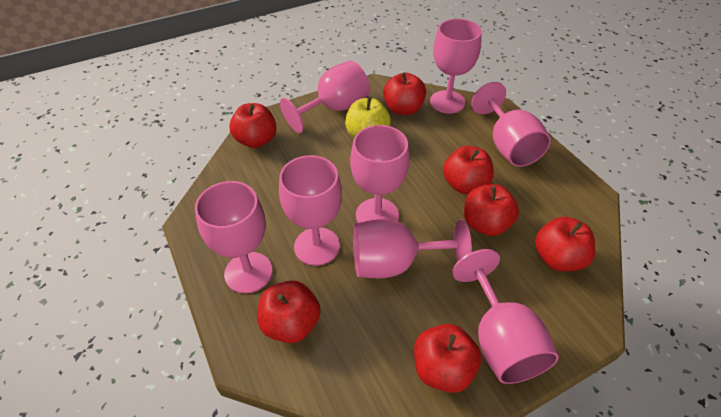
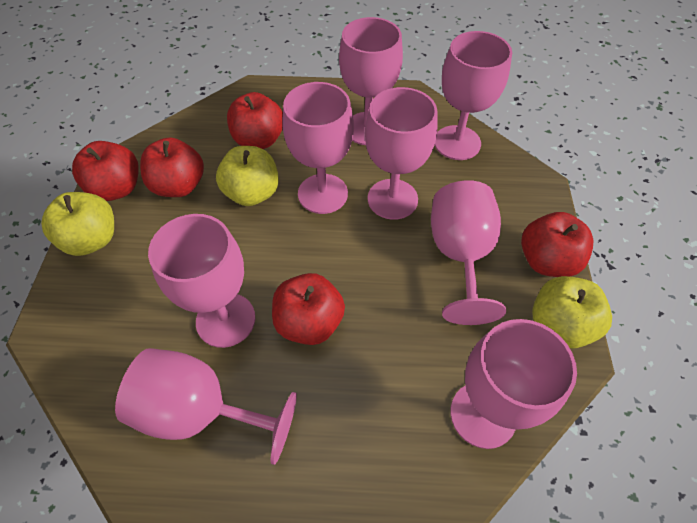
red apple: [230,103,276,148] [257,281,321,343] [383,72,426,115] [414,324,481,393] [443,146,494,194] [464,184,519,236] [535,217,595,271] = 7 -> [72,141,139,201] [140,137,204,197] [227,92,283,149] [272,273,345,345] [521,212,593,277] = 5
yellow apple: [345,97,391,137] = 1 -> [41,192,114,256] [216,146,279,206] [532,276,612,348] = 3

